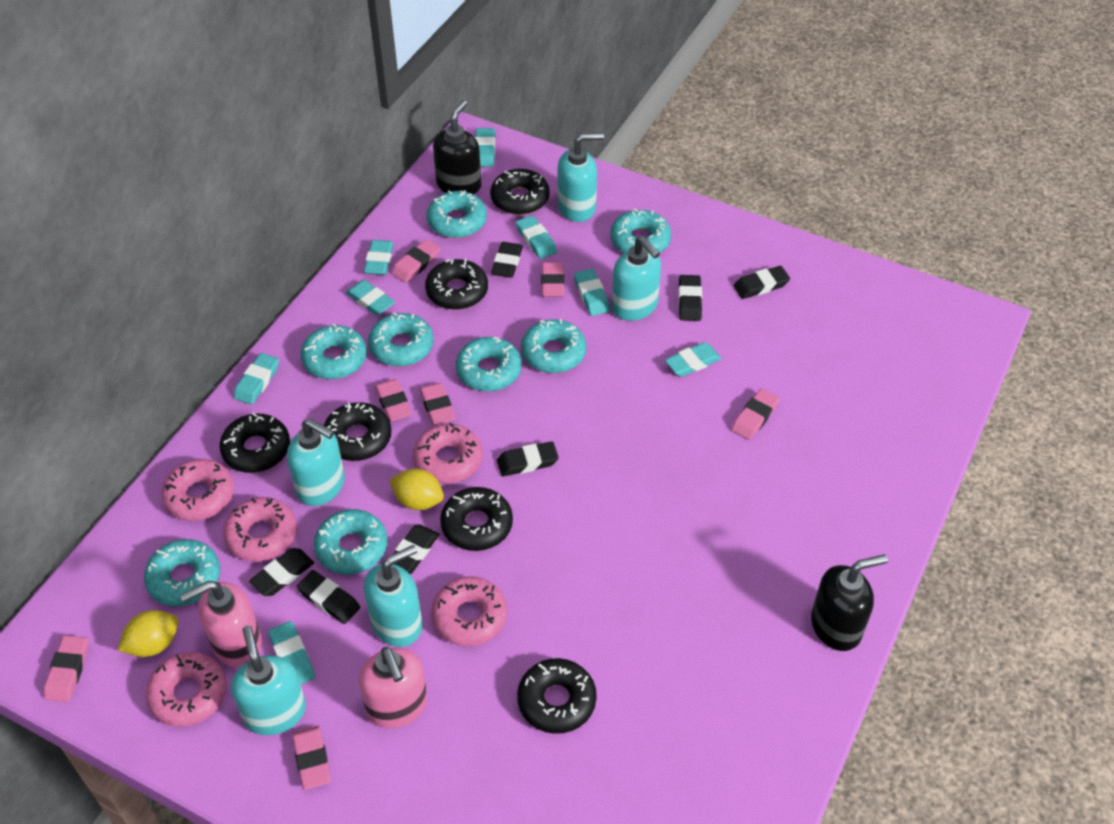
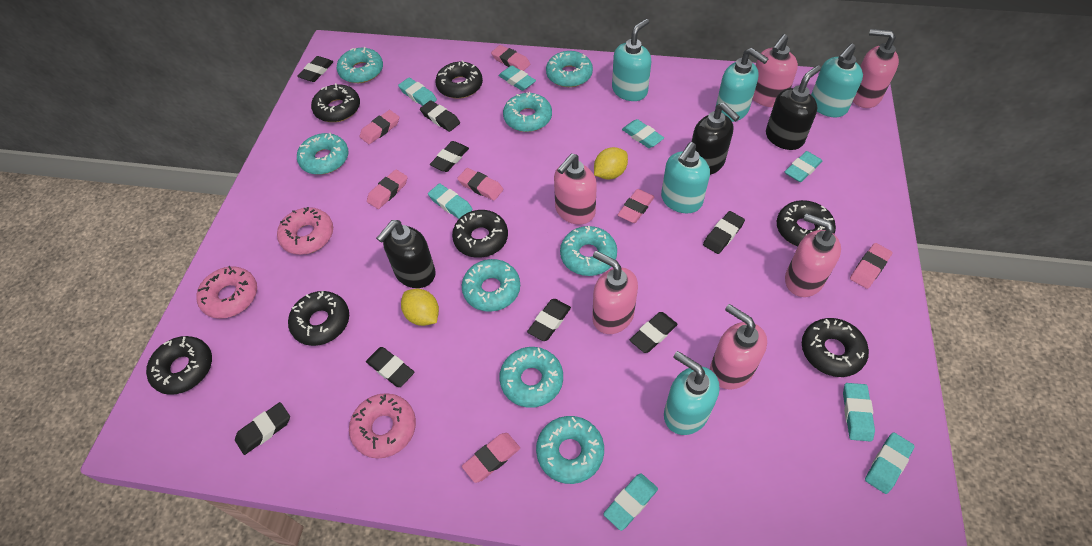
black donut: [219,413,290,473] [324,402,392,461] [425,259,488,310] [440,487,513,551] [490,169,550,215] [517,658,597,734] = 6 -> [146,336,212,395] [288,291,349,346] [311,83,360,122] [435,60,483,99] [452,210,508,258] [777,200,836,247] [802,318,869,377] = 7
black eraser: [249,548,314,596] [297,570,360,624] [394,524,439,574] [491,242,523,278] [497,441,559,477] [678,275,702,321] [734,266,790,299] = 7 -> [235,402,290,455] [297,56,333,82] [366,347,414,387] [420,100,460,132] [430,141,469,172] [527,299,571,341] [630,312,678,353] [703,211,745,254] = 8
black soap dispenser: [433,100,481,194] [811,554,888,651] = 2 -> [376,220,436,288] [692,103,740,175] [766,65,821,150] = 3
pink donut: [146,652,227,727] [161,459,234,521] [223,497,297,562] [413,423,483,483] [431,576,507,646] = 5 -> [197,266,257,319] [277,207,333,255] [349,393,416,459] = 3
pink soap dispenser: [180,581,262,667] [359,647,427,728] = 2 -> [554,153,597,224] [592,251,638,334] [710,304,767,390] [753,34,798,107] [785,213,841,297] [853,29,899,108] = 6

